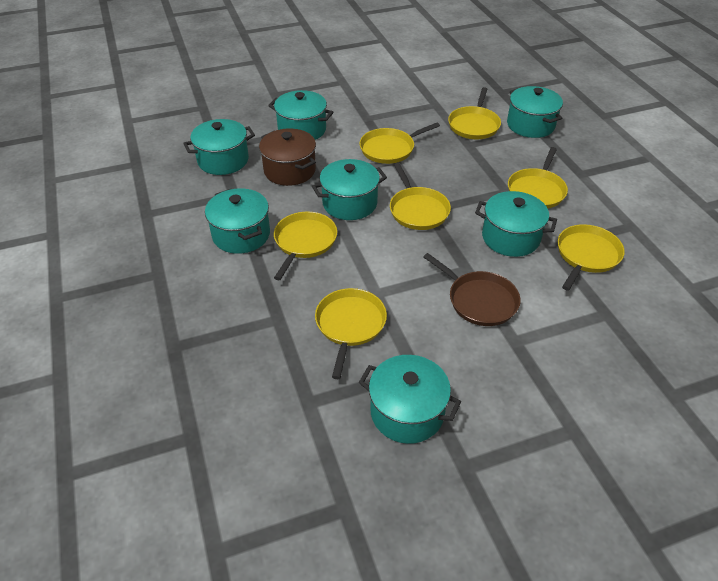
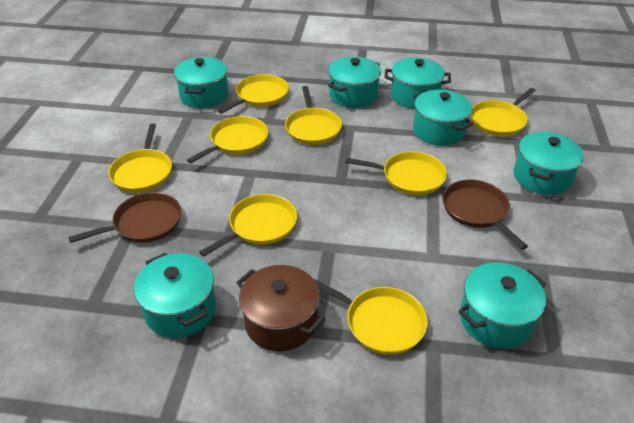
brown pan: [423,253,520,326] = 1 -> [68,192,182,243] [443,180,528,250] = 2
yellow pan: [274,212,337,280] [315,288,387,379] [359,122,440,164] [390,163,451,230] [448,87,501,139] [508,147,568,208] [558,224,625,291] = 7 -> [108,124,172,193] [187,116,268,163] [199,194,297,257] [218,74,289,114] [285,86,342,145] [314,279,428,355] [346,151,447,195] [470,88,536,136] = 8

